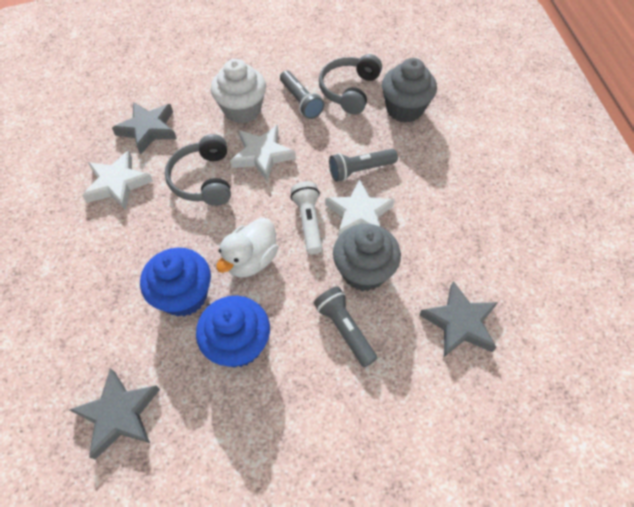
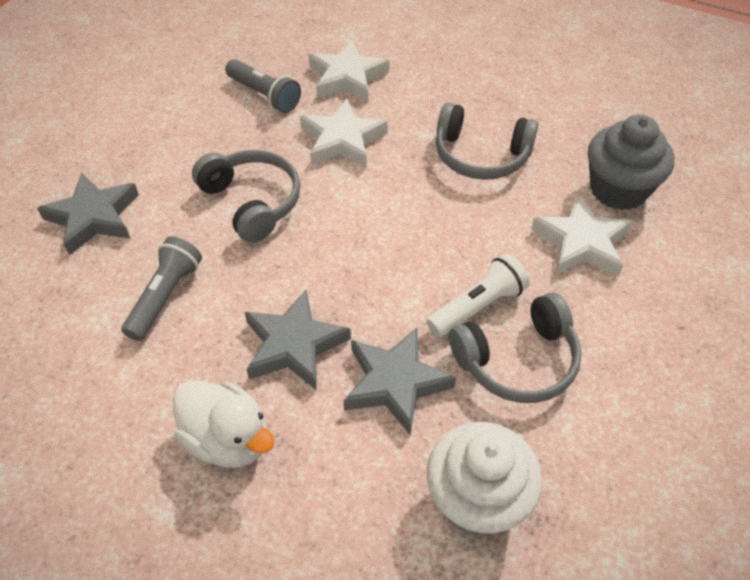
blue cupcake: [140,248,211,316] [196,296,270,368] = 2 -> none = 0
grey cupcake: [333,224,401,291] [382,58,437,123] = 2 -> [588,115,674,210] = 1
grey flashlight: [280,71,325,119] [314,286,377,367] [329,149,398,182] = 3 -> [121,236,202,341] [225,59,301,113] = 2
grey headphones: [165,134,231,206] [319,54,382,115] = 2 -> [192,150,300,243] [436,103,538,180] [449,293,582,403] = 3

